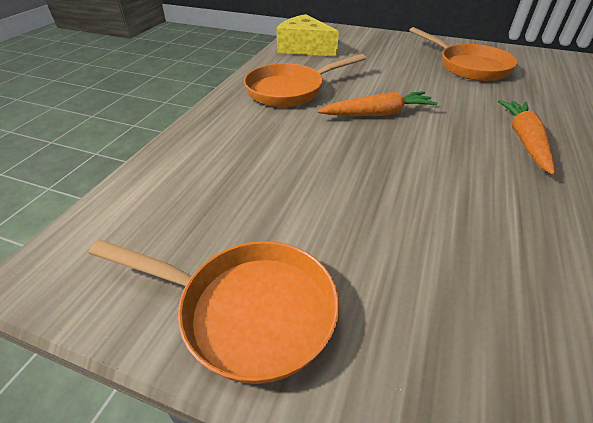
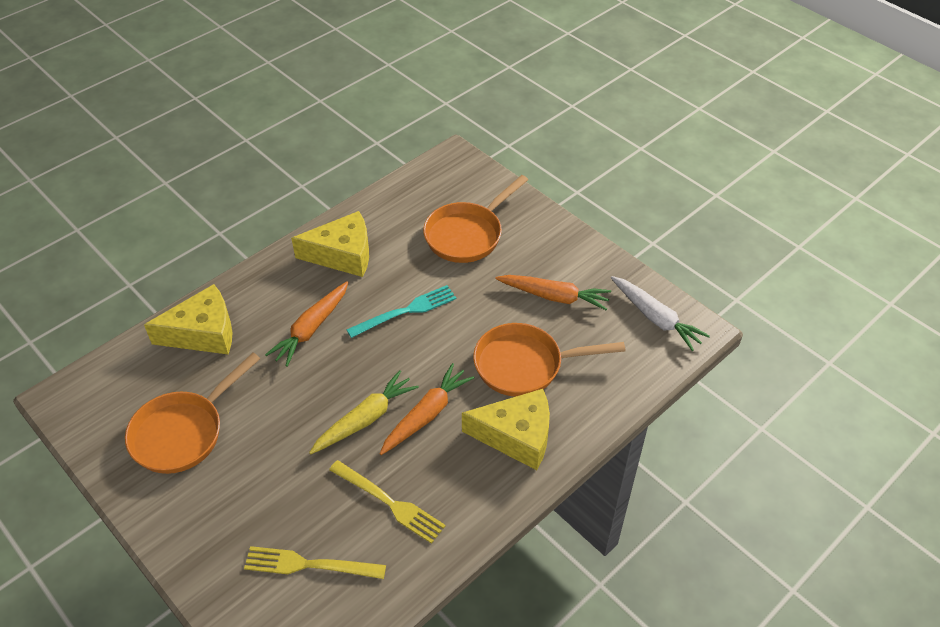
orange carrot: [317,91,437,116] [498,100,555,175] = 2 -> [265,281,348,367] [380,363,474,455] [495,275,611,310] = 3
turquoise fork: none = 0 -> [346,285,456,338] = 1
white carrot: none = 0 -> [611,276,710,351] = 1
yellow carrot: none = 0 -> [309,370,419,454] = 1
yellow cheese: [276,14,339,56] = 1 -> [144,284,233,354] [291,211,369,277] [462,389,550,470] = 3
yellow fork: none = 0 -> [244,546,386,579] [329,460,446,544] = 2

